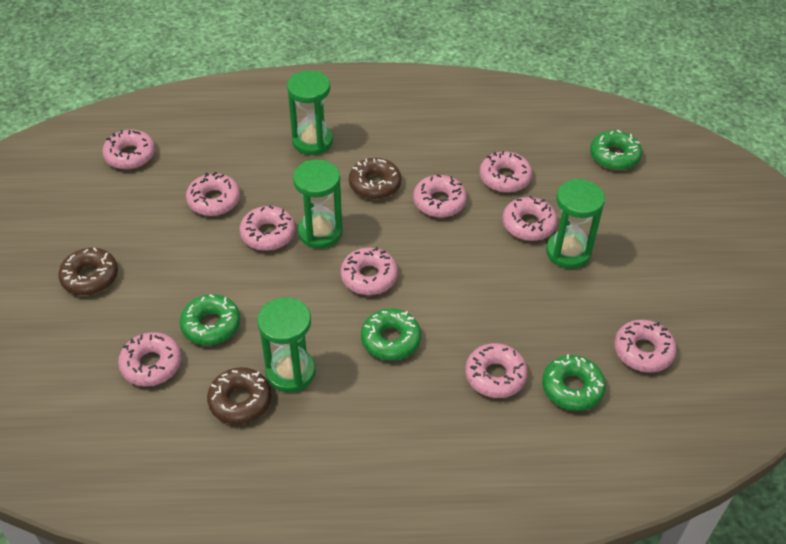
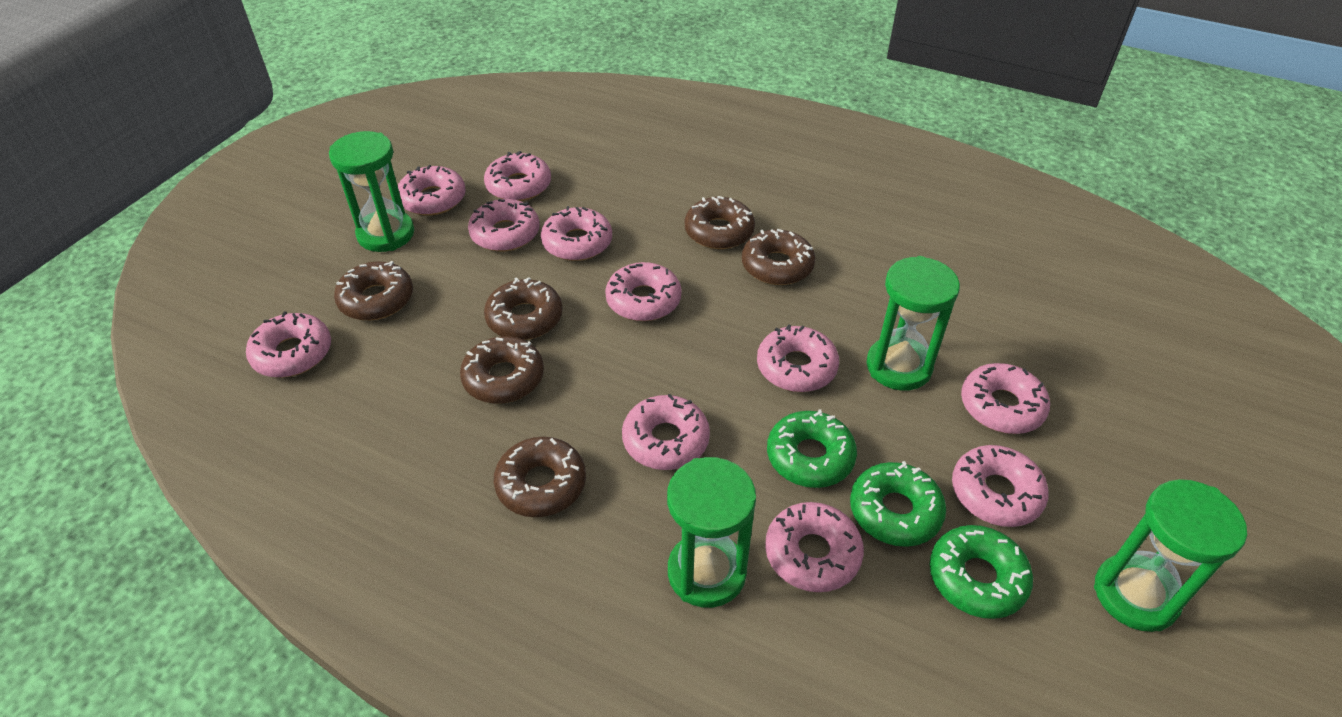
brown donut: [58,248,118,295] [207,367,271,424] [349,158,402,199] = 3 -> [334,261,413,320] [460,336,544,404] [484,277,563,340] [494,437,586,517] [685,196,755,249] [742,229,815,285] = 6
green donut: [180,294,241,345] [361,308,421,361] [542,354,606,411] [590,130,642,170] = 4 -> [767,409,857,488] [850,461,946,547] [929,525,1033,619] = 3
pink donut: [102,129,155,169] [118,332,182,386] [186,172,240,216] [240,206,295,251] [341,247,398,295] [413,174,467,217] [465,343,528,398] [480,151,532,193] [502,196,557,241] [614,320,677,372] = 10 -> [246,312,331,378] [398,165,466,216] [468,199,540,252] [484,151,551,201] [541,206,612,261] [605,262,682,321] [622,394,710,470] [757,325,839,392] [765,502,864,592] [952,445,1048,527] [961,363,1050,434] = 11

